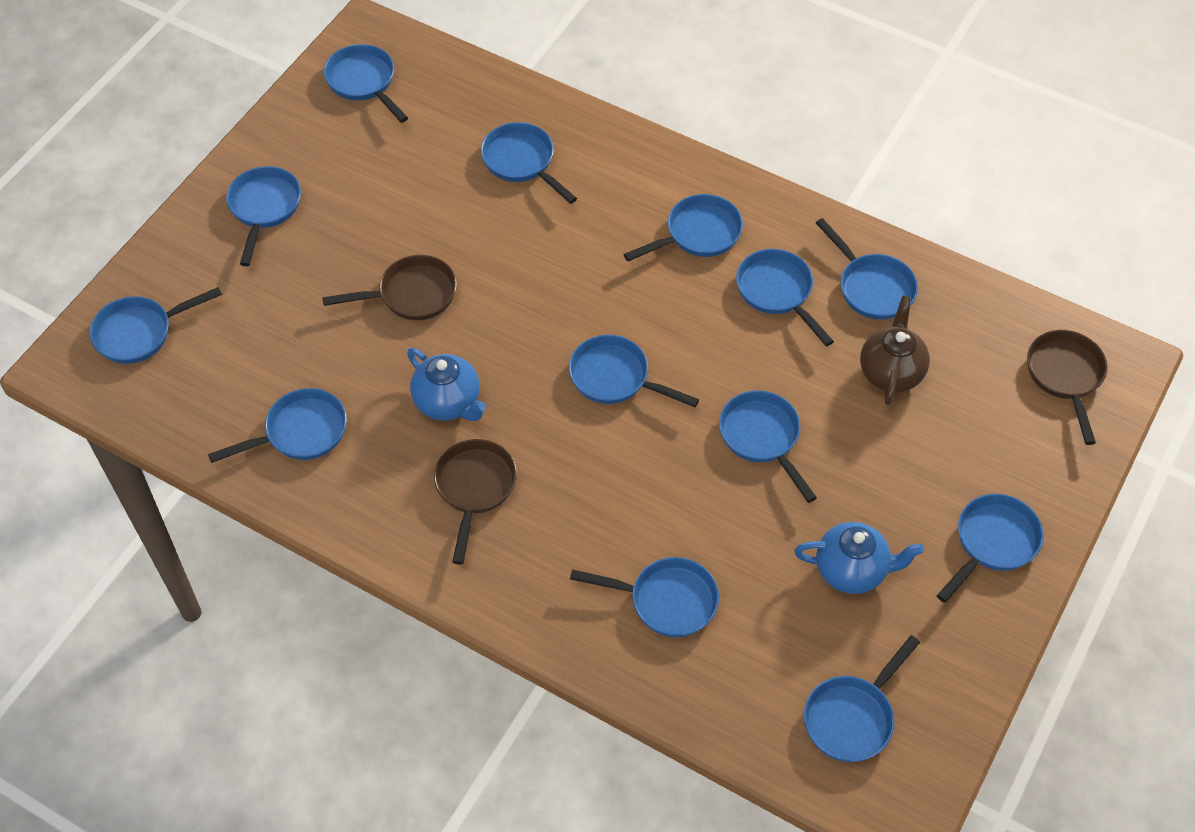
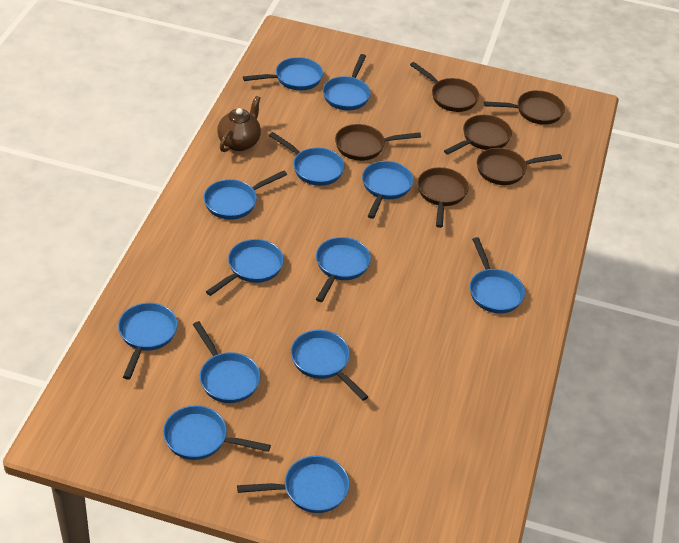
blue teapot: [407,348,486,421] [794,522,924,594] = 2 -> none = 0
brown pan: [322,255,457,320] [434,439,517,565] [1027,330,1107,445] = 3 -> [335,124,421,161] [410,62,479,112] [417,167,469,228] [444,115,512,155] [477,148,562,185] [484,90,565,125] = 6

